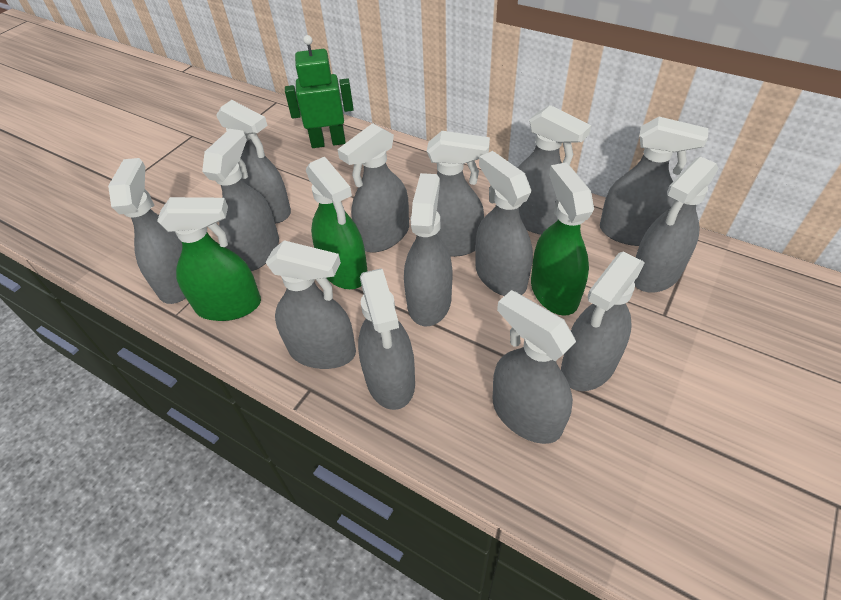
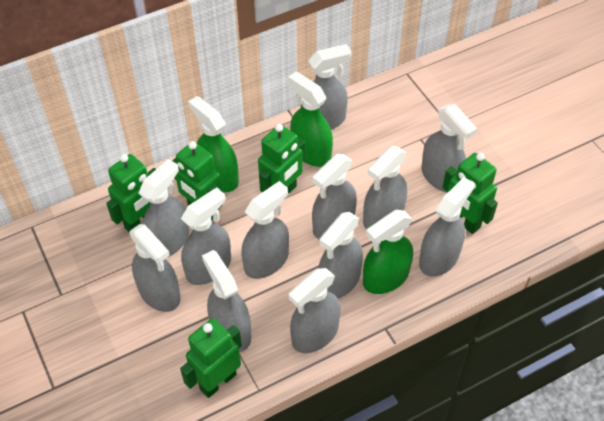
green robot: [285,35,354,148] = 1 -> [106,154,156,233] [172,141,222,221] [180,318,242,398] [258,124,305,193] [442,153,498,234] = 5
grey spray bottle: [108,158,186,304] [202,129,279,271] [216,100,291,224] [265,240,356,369] [337,123,409,252] [358,268,415,410] [404,173,452,326] [427,131,490,257] [475,151,533,296] [493,290,576,444] [518,105,591,235] [561,252,645,391] [600,117,708,246] [634,156,718,293] = 14 -> [130,224,181,312] [139,159,189,258] [181,187,231,285] [202,250,251,352] [241,181,289,279] [289,268,340,353] [301,44,351,130] [312,154,357,239] [318,212,363,298] [363,146,407,230] [419,177,474,277] [421,104,477,193] = 12

